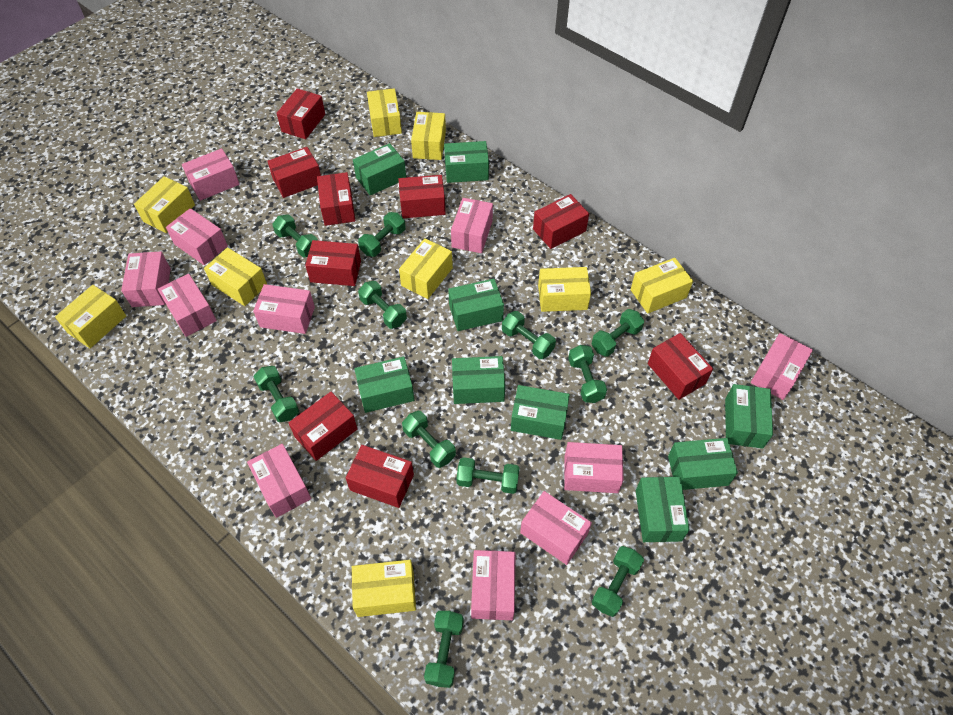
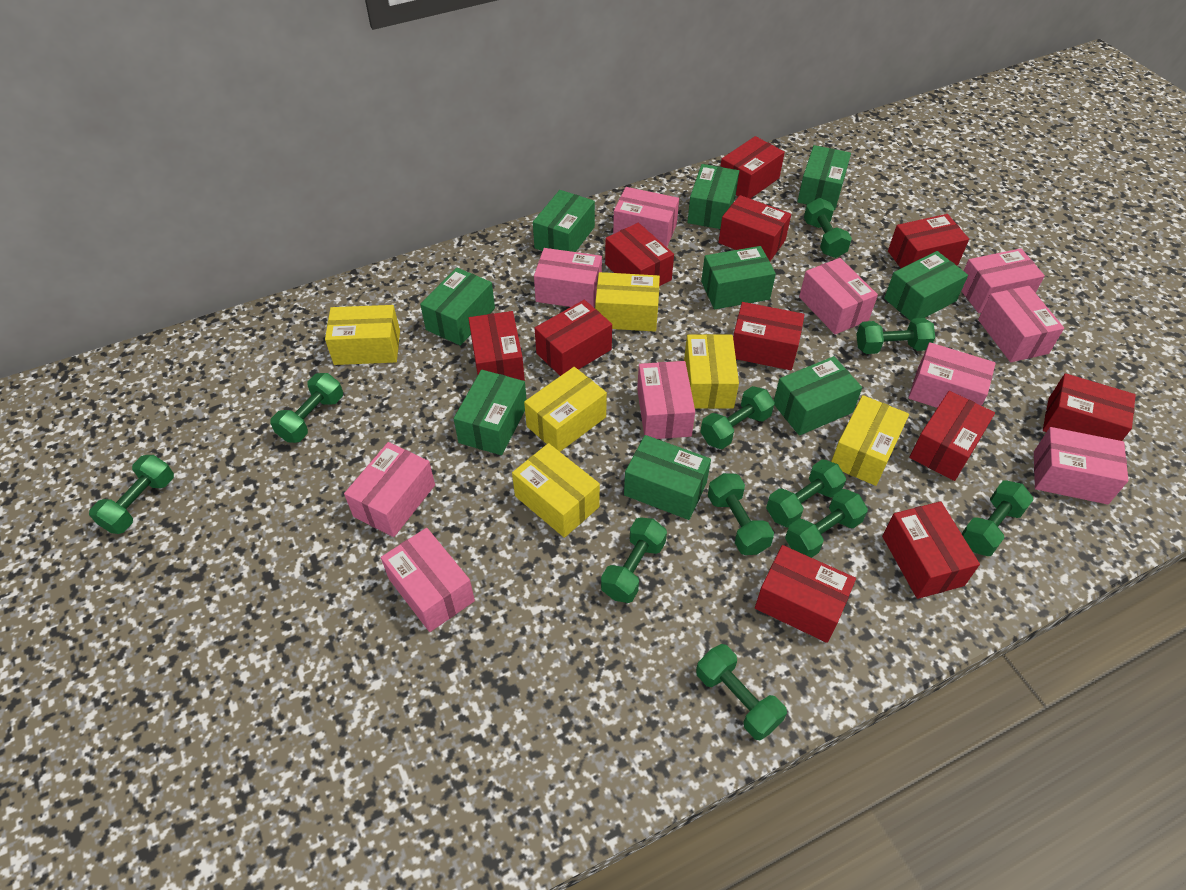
pink box: [121,251,171,307] [158,274,217,337] [166,208,228,265] [182,148,240,201] [247,444,311,518] [253,284,315,334] [451,198,493,253] [471,550,516,620] [520,491,592,565] [564,442,624,493] [751,333,813,400] = 11 -> [344,442,435,537] [381,528,475,632] [534,248,602,307] [613,187,679,247] [637,361,695,439] [799,258,878,335] [908,342,996,408] [961,248,1045,313] [978,286,1064,362] [1034,427,1128,505] = 10
red box: [267,147,321,198] [276,88,325,139] [289,392,357,461] [305,240,361,286] [317,172,355,226] [345,445,414,508] [398,175,446,218] [533,194,589,249] [648,333,713,400] = 9 -> [468,311,525,381] [535,300,612,376] [605,223,674,286] [718,195,791,261] [720,136,785,199] [733,302,805,370] [755,545,856,643] [882,501,980,599] [888,214,969,268] [909,391,995,481] [1043,373,1136,441] = 11
yellow box: [55,285,126,348] [134,176,195,233] [204,247,267,306] [352,560,416,617] [367,88,402,137] [399,238,453,299] [411,112,446,160] [538,267,591,312] [631,258,693,314] = 9 -> [325,305,400,365] [512,443,600,538] [524,367,607,452] [595,272,660,331] [684,334,739,409] [831,395,909,486] = 6

